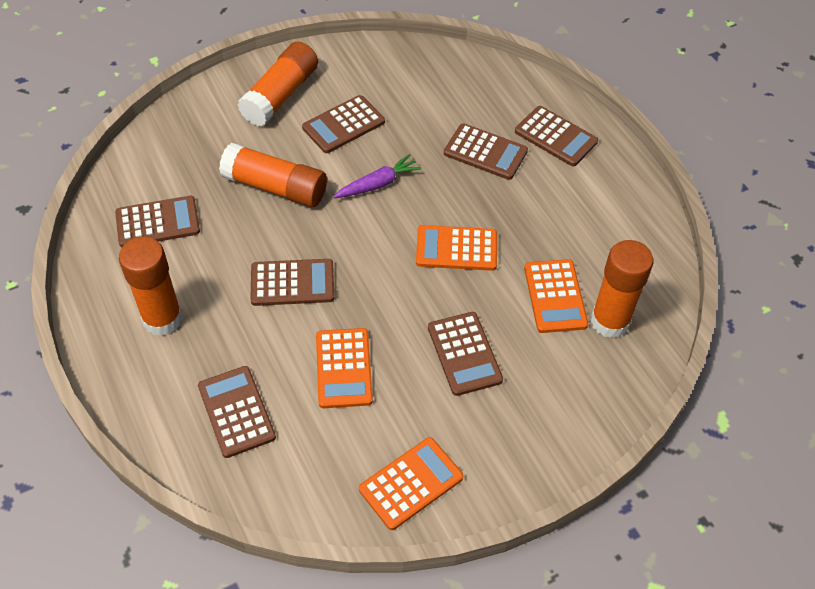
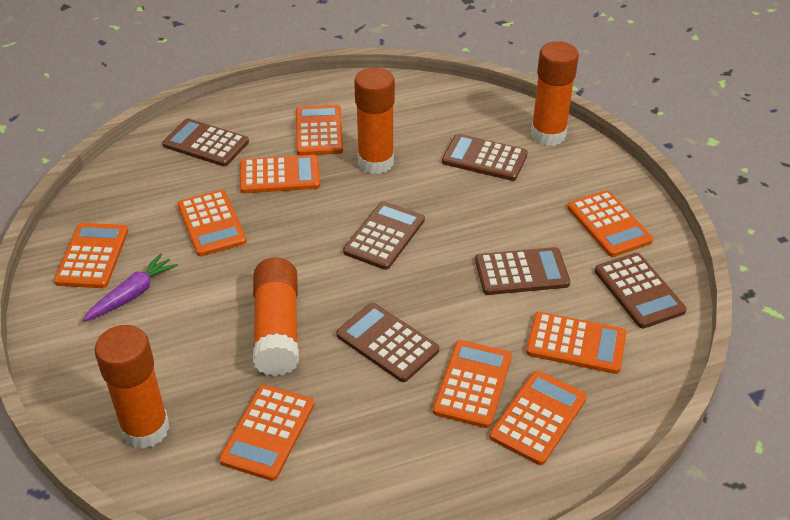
brown calculator: [115,196,200,247] [198,366,276,458] [250,259,334,306] [302,95,385,153] [428,312,503,396] [444,123,528,180] [515,106,598,166] = 7 -> [162,118,249,166] [336,303,439,382] [343,201,425,270] [442,134,528,181] [475,247,570,295] [595,253,687,328] = 6
orange calculator: [316,328,373,408] [359,437,463,530] [416,225,497,271] [524,259,588,333] = 4 -> [54,223,128,288] [177,190,247,256] [219,385,314,481] [240,155,320,193] [296,105,343,156] [433,340,512,428] [490,370,587,465] [526,312,627,374] [567,190,653,257] = 9

